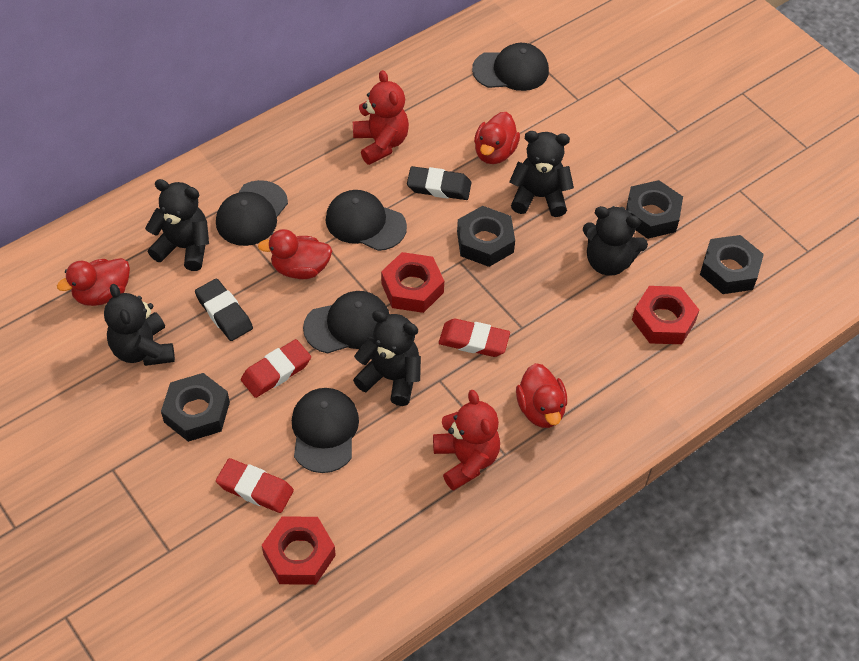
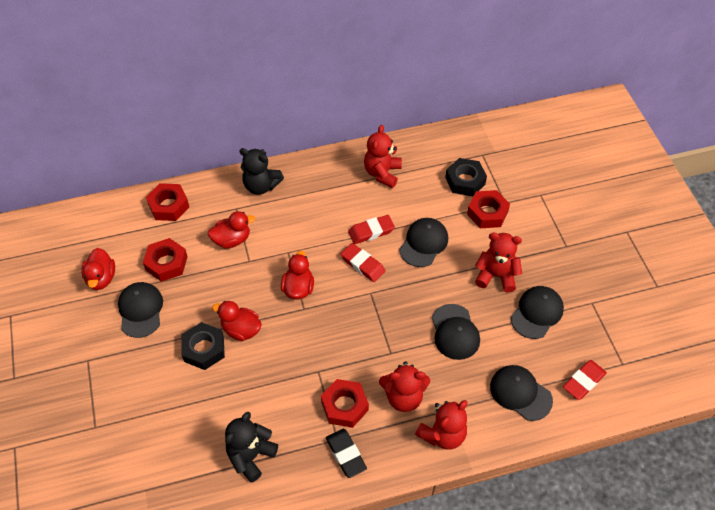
black eraser: [195,278,253,341] [407,166,471,200] = 2 -> [326,429,367,478] = 1
black nut: [161,373,230,442] [457,206,515,267] [626,180,683,239] [700,235,764,294] = 4 -> [181,322,225,370] [445,158,487,196] = 2
black teddy bear: [104,284,175,366] [145,179,209,271] [353,310,421,406] [509,131,574,217] [583,206,648,276] = 5 -> [225,412,278,483] [239,148,284,195] = 2
red nut: [262,516,336,585] [381,252,444,313] [632,286,699,344] = 3 -> [143,238,188,282] [146,183,189,221] [321,379,369,428] [467,190,510,228] = 4
red teddy bear: [353,70,409,165] [433,390,500,491] = 2 -> [364,125,402,188] [379,361,430,412] [415,400,467,450] [475,233,522,293] = 4

